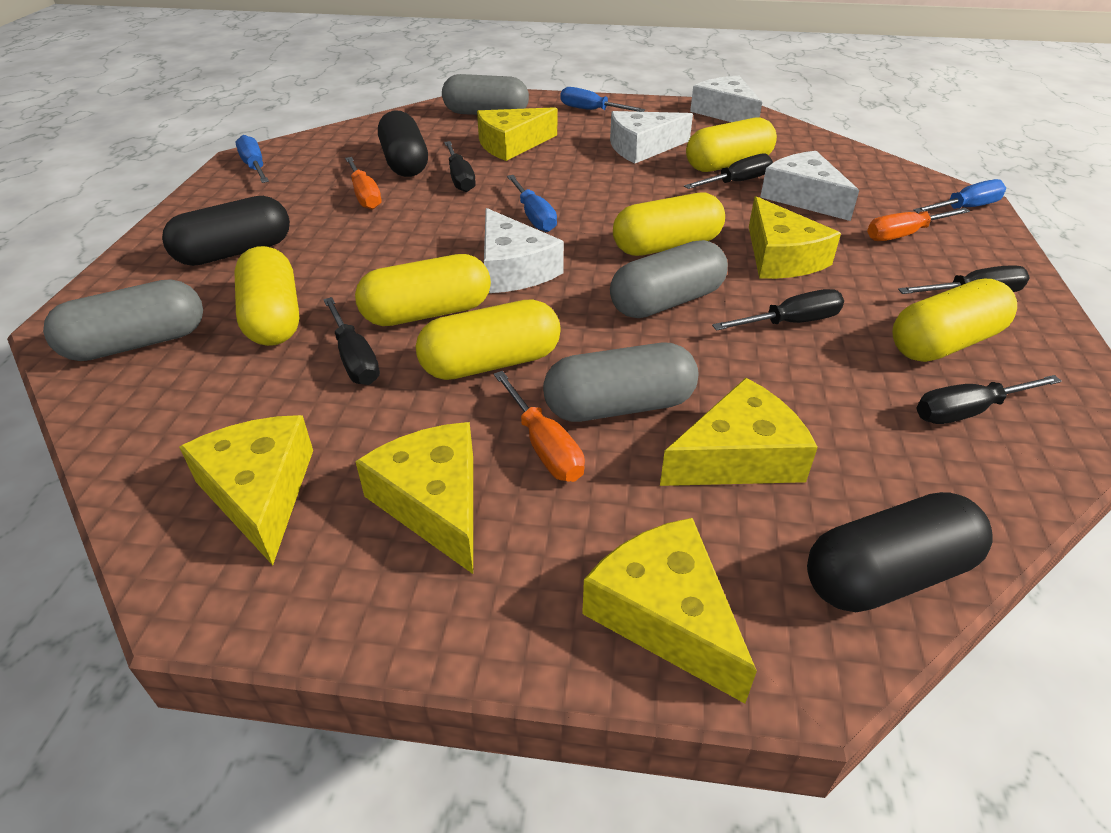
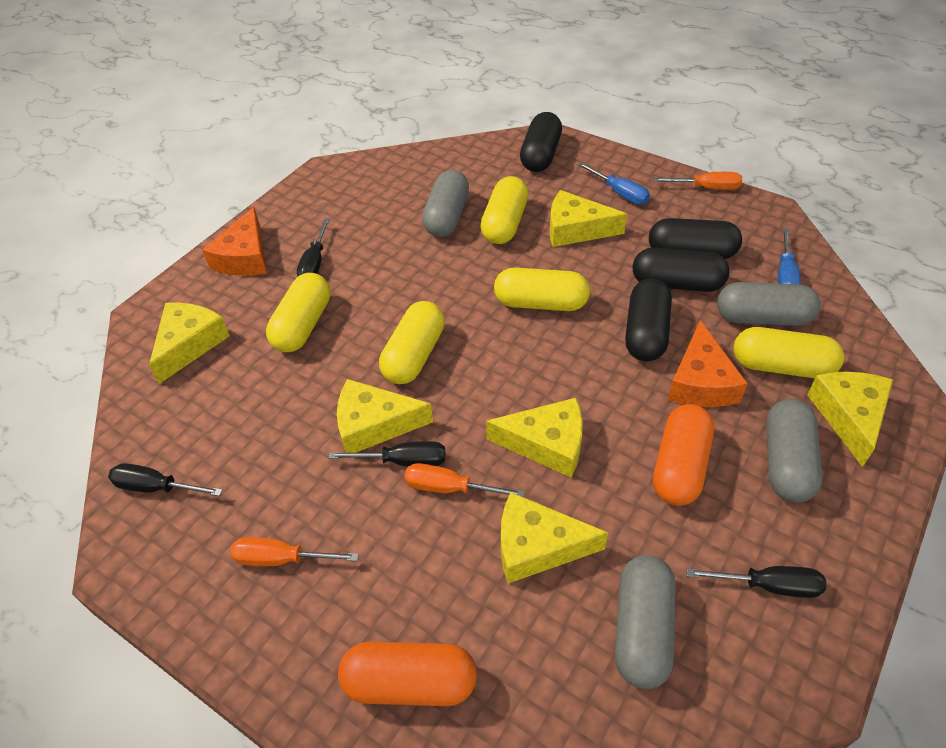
black capsule: [162,196,290,266] [378,110,428,177] [807,492,992,612] = 3 -> [520,112,562,172] [625,279,672,361] [633,247,730,292] [649,218,742,259] = 4
black screwdriver: [323,297,380,385] [444,141,476,192] [684,154,773,189] [712,289,844,331] [898,265,1030,294] [916,375,1062,424] = 6 -> [108,463,223,496] [297,218,330,276] [329,441,445,466] [687,566,826,598] = 4
blue screwdriver: [235,135,269,183] [507,175,557,232] [560,87,645,112] [913,179,1006,213] = 4 -> [578,162,650,205] [778,228,801,285] = 2
orange capsule: none = 0 -> [338,642,477,706] [653,404,714,506] = 2
orange cheese: none = 0 -> [202,207,267,276] [668,320,748,407] = 2
white cheese: [484,208,564,293] [610,111,693,163] [690,76,762,122] [760,151,859,221] = 4 -> none = 0
yellow capsule: [234,246,299,346] [355,254,491,326] [416,299,561,380] [613,193,725,256] [686,118,777,172] [892,279,1017,362] = 6 -> [266,273,331,352] [379,301,445,384] [480,176,528,244] [494,268,590,311] [733,327,844,379] = 5

